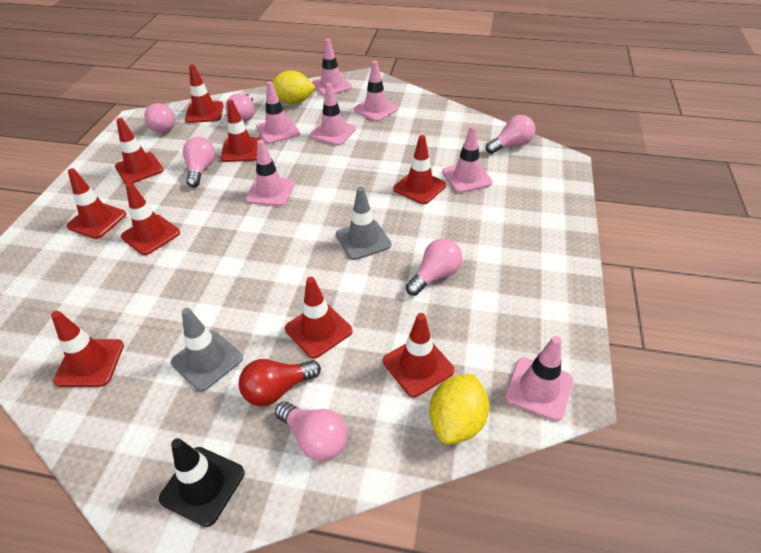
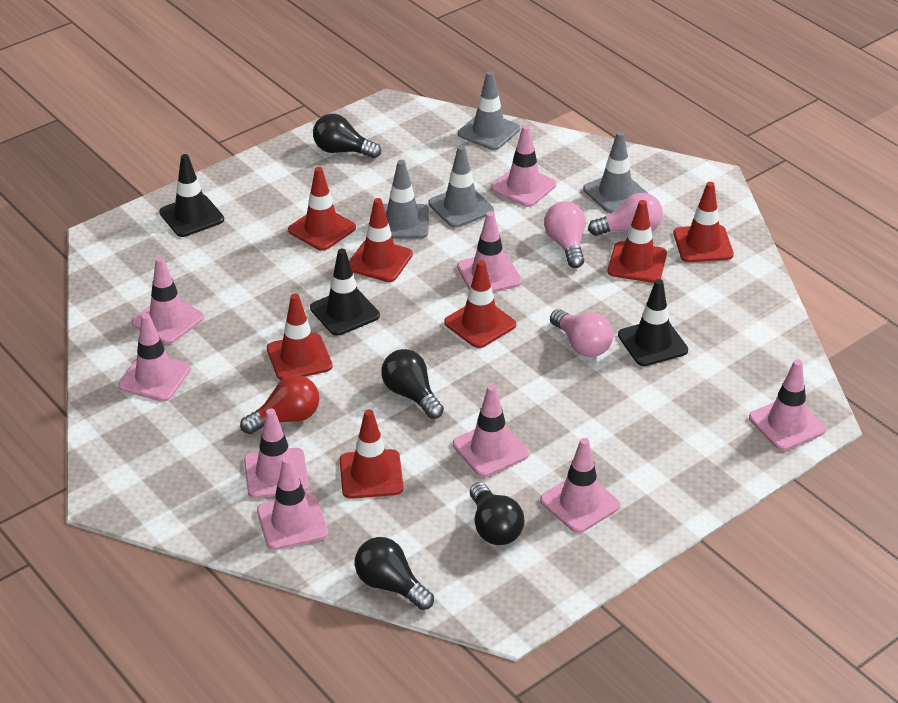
black light bulb: none = 0 -> [313,114,381,158] [355,537,434,610] [381,349,444,419] [470,482,524,545] = 4
black traffic cone: [159,438,245,527] = 1 -> [159,154,224,237] [310,249,380,336] [618,279,688,366] = 3
grey traffic cone: [171,308,243,391] [336,187,391,260] = 2 -> [383,160,429,239] [428,145,494,228] [458,71,520,150] [583,131,647,213] = 4
pink light bulb: [144,103,175,133] [183,137,215,187] [225,93,254,122] [275,401,348,461] [406,238,462,296] [486,115,535,154] = 6 -> [544,201,586,268] [550,309,613,357] [588,193,663,236] = 3
pink traffic cone: [245,140,295,206] [256,81,300,144] [310,83,356,146] [311,39,352,96] [354,61,398,122] [442,126,493,193] [505,336,573,421] = 7 -> [118,313,191,402] [132,257,204,344] [244,408,309,498] [257,457,328,550] [453,385,529,477] [457,211,522,292] [491,125,556,207] [540,438,620,533] [749,359,826,451] = 9
red traffic cone: [51,311,124,387] [67,168,126,239] [115,118,163,184] [121,182,180,255] [185,64,224,123] [221,100,262,162] [285,277,352,358] [383,313,454,397] [394,135,446,204] = 9 -> [267,294,332,380] [288,167,356,251] [340,409,403,499] [349,198,413,282] [444,260,516,348] [608,200,667,283] [674,182,734,262] = 7
yellow lemon: [272,70,316,105] [429,374,489,444] = 2 -> none = 0

